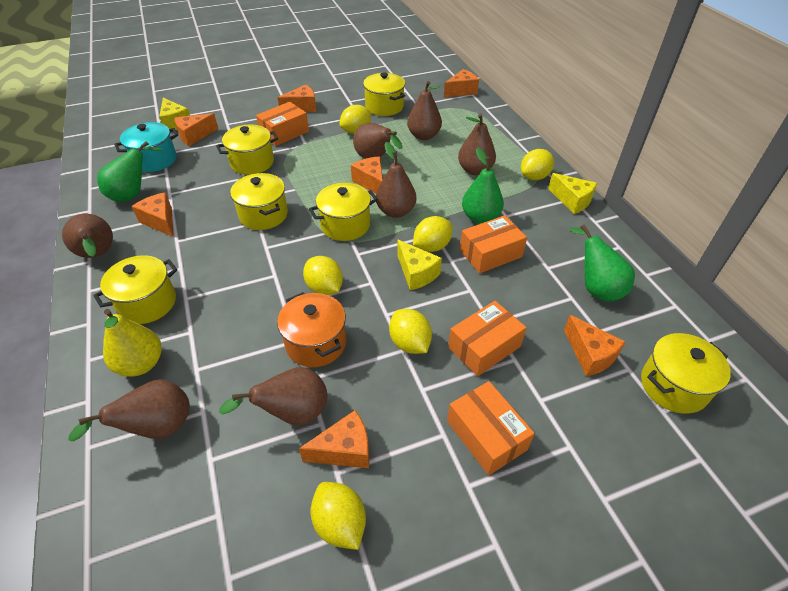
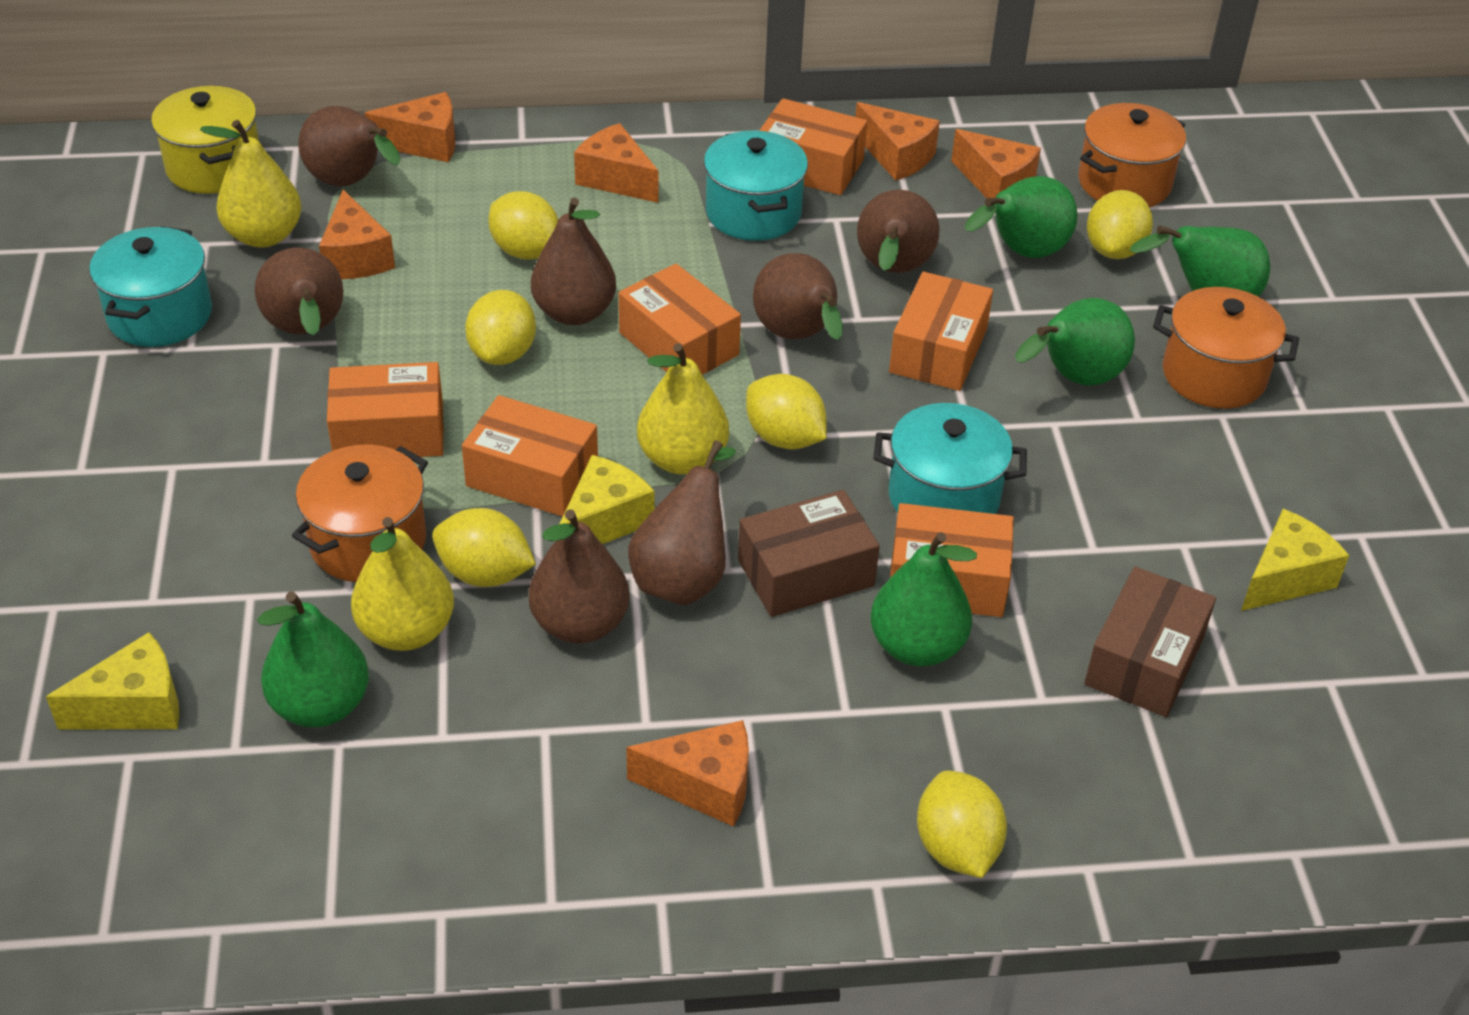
brown box: none = 0 -> [738,490,880,617] [1084,567,1216,717] = 2
green pear: [97,141,163,202] [462,147,504,224] [569,225,635,302] = 3 -> [257,591,369,727] [871,532,977,666] [965,176,1078,258] [1015,298,1135,386] [1130,226,1270,297] = 5
orange box: [256,102,309,146] [447,381,535,475] [448,301,527,376] [460,215,527,273] = 4 -> [327,362,444,457] [462,395,598,517] [619,264,741,375] [759,98,867,195] [889,272,993,391] [890,503,1014,617] = 6
orange cheese: [131,192,173,237] [175,113,218,146] [278,85,316,112] [299,410,369,468] [351,156,383,194] [444,69,479,97] [564,315,625,376] = 7 -> [319,190,395,279] [364,92,455,162] [574,123,658,203] [626,720,749,827] [855,102,940,181] [951,129,1041,198] = 6
orange pot: [277,292,346,367] = 1 -> [292,444,428,582] [1078,103,1186,207] [1153,287,1299,409] = 3
turquoise pot: [114,122,178,172] = 1 -> [89,226,212,347] [704,130,808,241] [874,403,1027,514] = 3
yellow pear: [103,309,161,377] = 1 -> [200,120,301,248] [351,517,454,651] [637,343,729,475] = 3
yellow pot: [93,255,177,324] [216,124,278,175] [230,173,288,230] [309,183,378,241] [363,72,405,116] [641,333,731,414] = 6 -> [151,86,259,194] = 1

